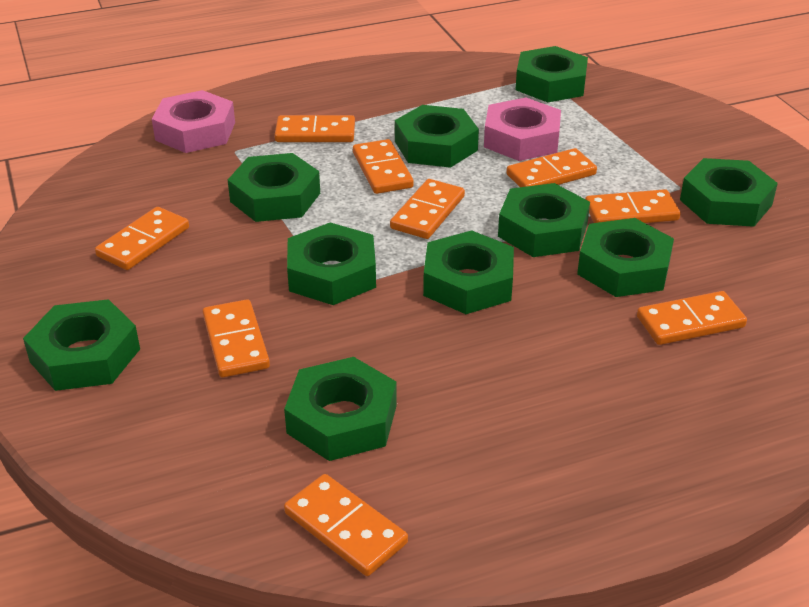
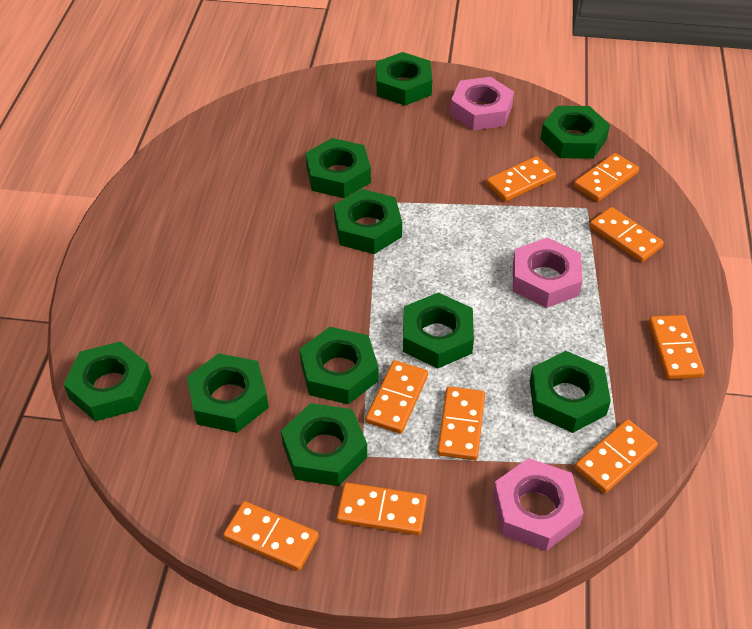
pink nut: [152,90,235,153] [484,98,561,161] = 2 -> [450,77,514,130] [493,458,584,551] [513,237,583,308] = 3

